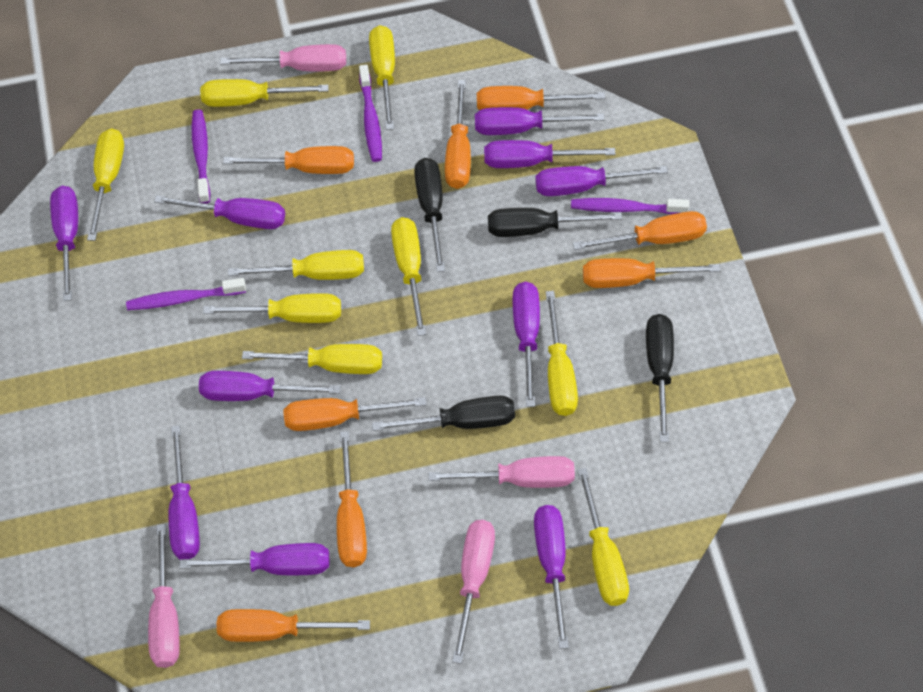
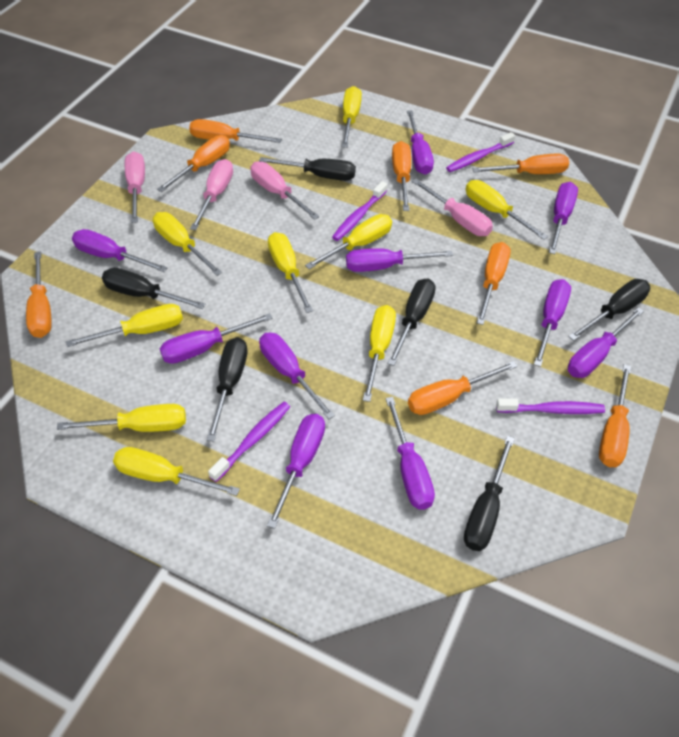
black screwdriver: [372,396,515,431] [414,158,445,272] [488,208,622,237] [646,314,674,442] = 4 -> [102,268,205,309] [207,337,247,441] [259,157,356,181] [387,278,436,366] [464,436,515,551] [568,279,650,341] = 6

